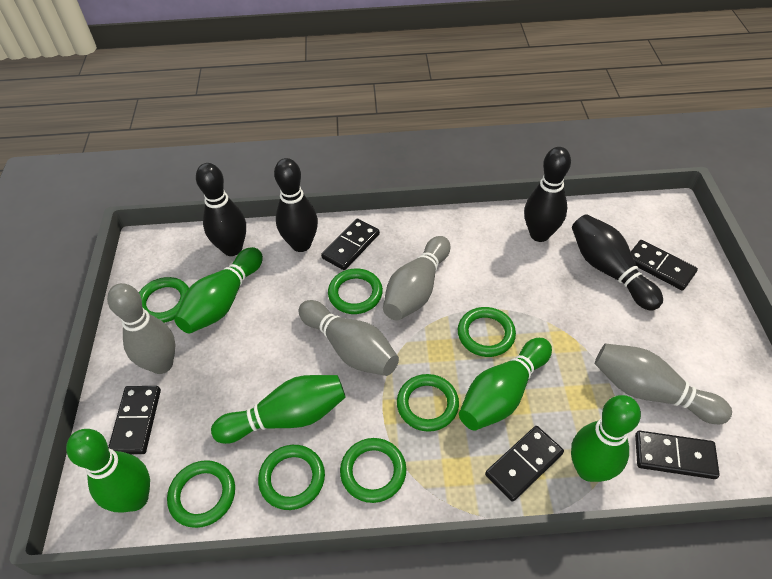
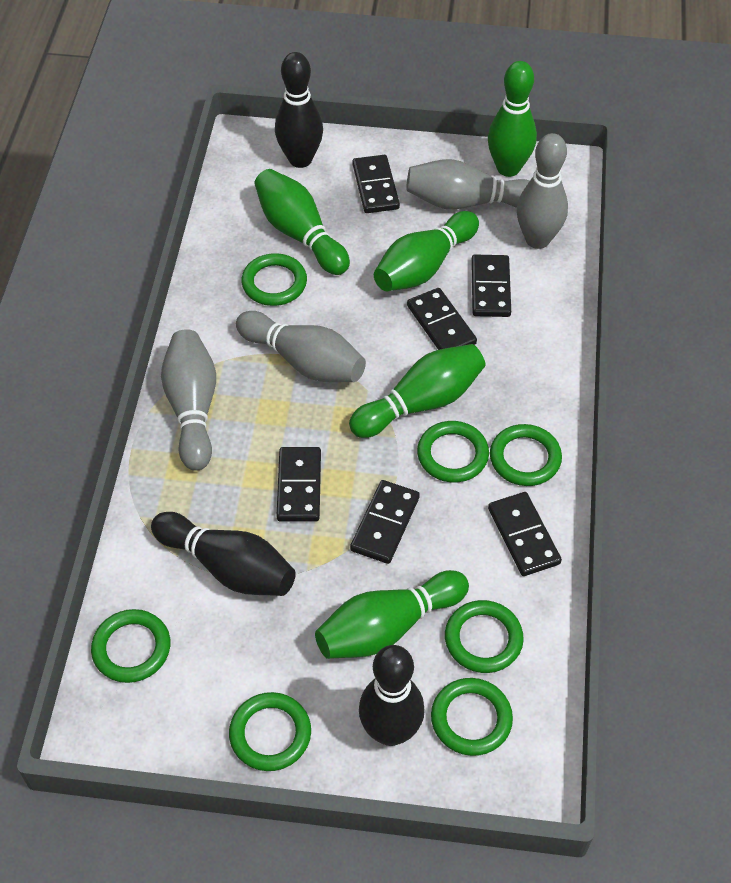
black bowling pin: [196,163,246,256] [274,158,318,252] [524,147,571,242] [572,214,663,311] = 4 -> [151,512,296,596] [275,52,323,168] [359,645,425,746] = 3
black domino: [108,386,161,454] [321,219,380,270] [485,426,564,502] [631,240,698,290] [635,431,720,479] = 5 -> [276,447,321,522] [350,480,420,564] [352,155,400,213] [407,288,477,350] [471,255,511,317] [488,492,562,576] = 6

